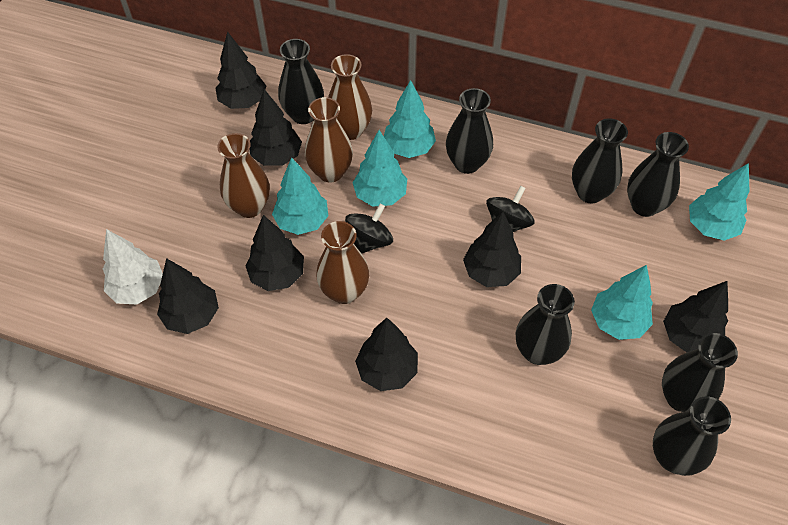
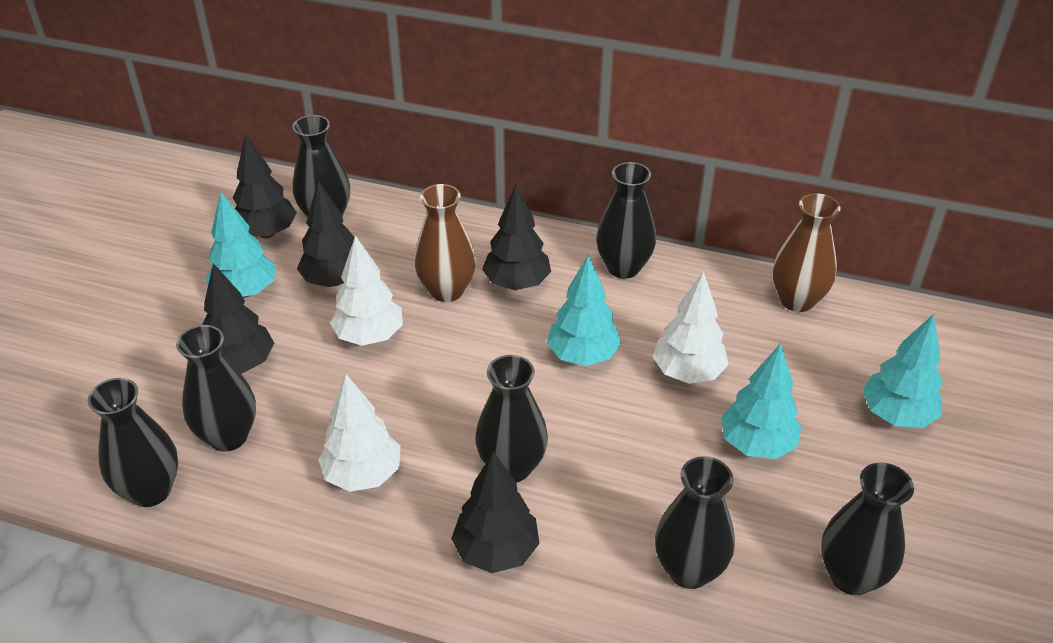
black spinning top: [345,204,393,254] [486,185,535,232] = 2 -> none = 0
black tree: [157,258,219,334] [216,32,266,109] [246,215,304,291] [250,89,302,166] [355,318,418,391] [463,212,521,287] [663,281,728,353] = 7 -> [202,263,274,374] [233,134,297,238] [297,181,355,287] [451,452,539,573] [482,184,551,290] = 5
brown vase: [217,133,270,218] [305,97,353,182] [317,221,369,304] [328,54,372,140] = 4 -> [414,184,476,302] [773,193,841,312] = 2
turquoise tree: [272,157,328,235] [352,130,407,207] [384,80,436,158] [591,265,653,340] [689,163,749,241] = 5 -> [205,192,276,298] [547,255,621,366] [721,343,802,459] [862,314,943,428] = 4
white tree: [103,229,163,304] = 1 -> [318,374,401,492] [330,235,403,346] [652,271,729,384] = 3

